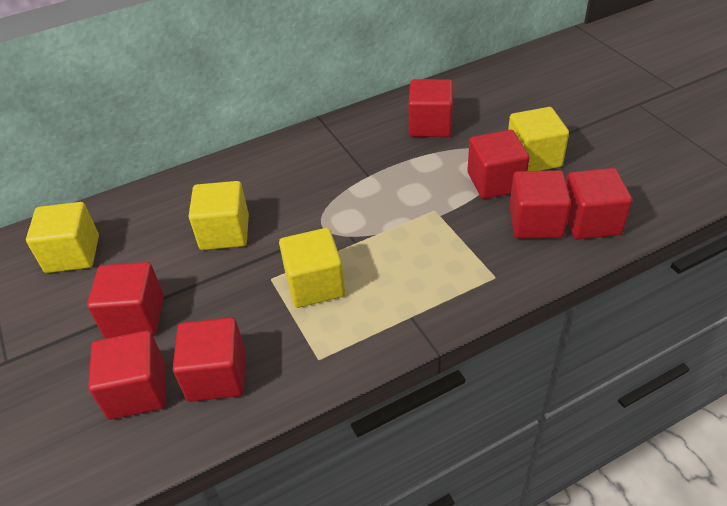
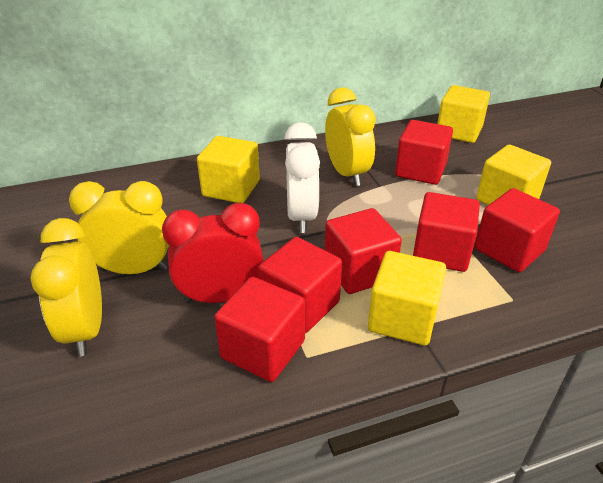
red clock: none = 0 -> [162,203,264,303] = 1
red cube: [87,262,164,338] [88,331,166,420] [173,317,245,402] [408,79,453,137] [467,130,529,199] [509,170,571,239] [566,168,632,239] = 7 -> [214,277,305,382] [258,237,342,333] [325,208,402,294] [395,120,453,185] [413,192,480,272] [475,188,560,272] = 6
white clock: none = 0 -> [284,122,320,233] = 1
yellow clock: none = 0 -> [30,218,102,357] [69,181,168,274] [325,88,376,186] = 3

